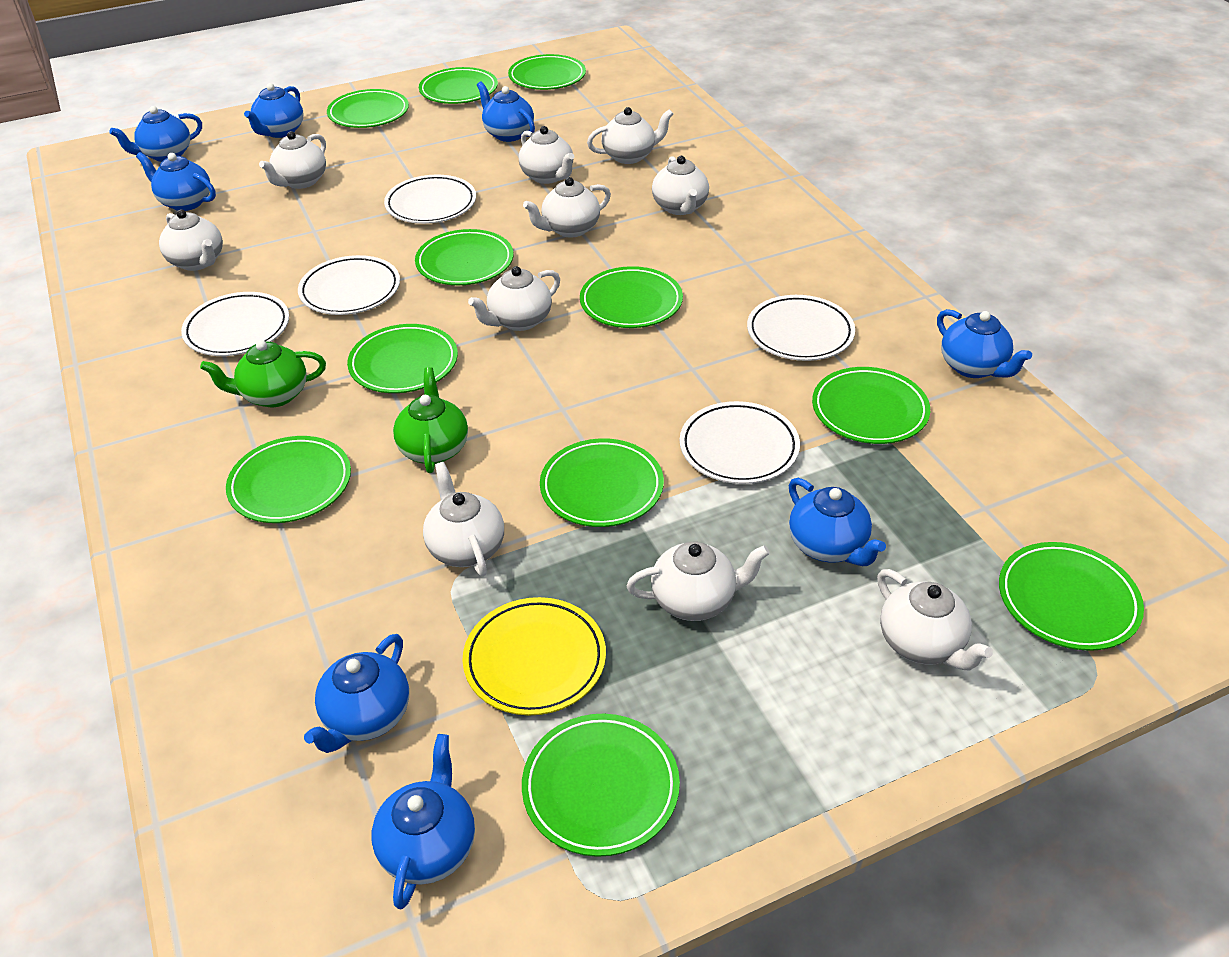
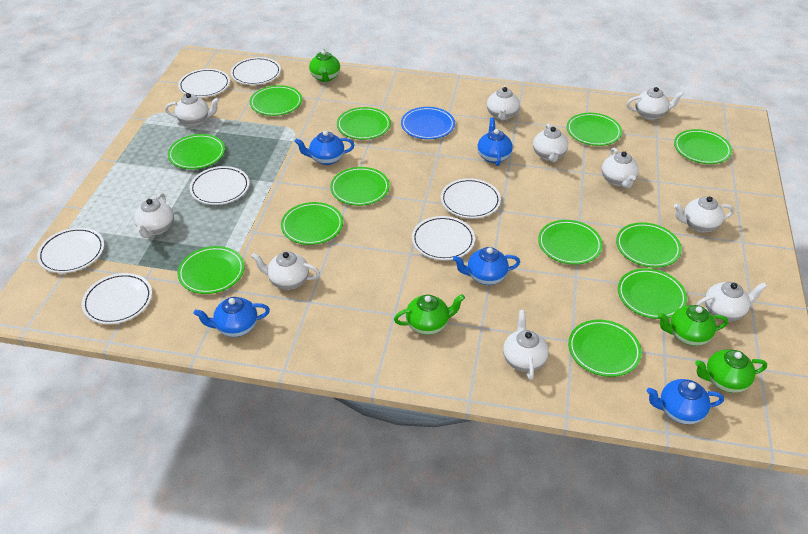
blue plate: none = 0 -> [401,107,455,139] = 1
blue teapot: [109,106,202,162] [136,152,216,211] [244,83,303,138] [304,634,409,753] [372,734,475,910] [477,81,535,142] [789,478,886,566] [937,309,1032,378] = 8 -> [194,297,270,337] [294,131,354,165] [453,247,520,285] [477,118,513,166] [647,379,724,424] = 5
green plate: [226,436,351,523] [327,89,409,128] [347,324,458,393] [415,229,513,285] [419,67,498,104] [508,54,586,90] [522,714,680,857] [540,438,664,527] [580,266,683,328] [812,367,930,444] [999,542,1144,651] = 11 -> [168,134,225,169] [178,246,244,294] [249,85,302,116] [281,202,343,245] [330,167,390,206] [337,107,391,140] [538,220,603,265] [567,113,622,146] [568,320,642,377] [616,222,682,268] [618,268,687,319] [674,129,732,164] = 12
green teapot: [200,340,326,407] [393,367,468,473] = 2 -> [309,49,340,82] [394,294,465,335] [658,305,728,346] [695,349,767,393] = 4
white plate: [181,292,289,356] [298,255,400,315] [384,175,476,224] [680,401,800,484] [747,295,855,361] = 5 -> [37,227,104,273] [82,273,152,324] [178,69,230,98] [190,166,250,205] [231,57,281,85] [412,216,475,260] [441,178,501,219] = 7
yellow plate: [463,597,606,715] = 1 -> none = 0

